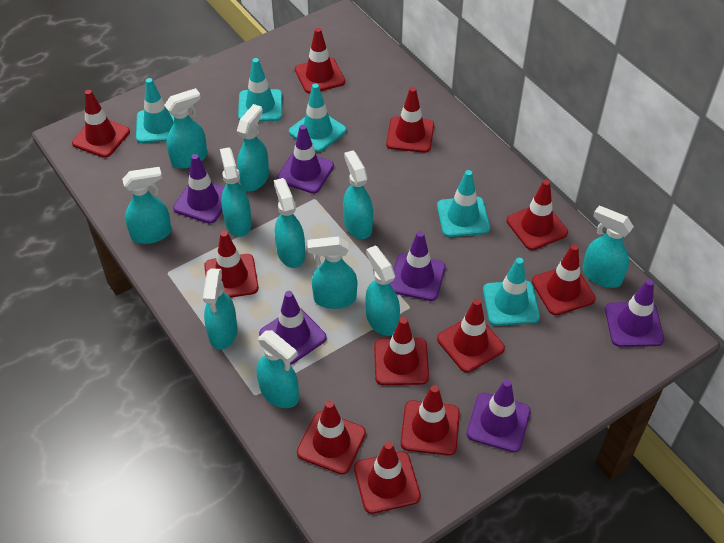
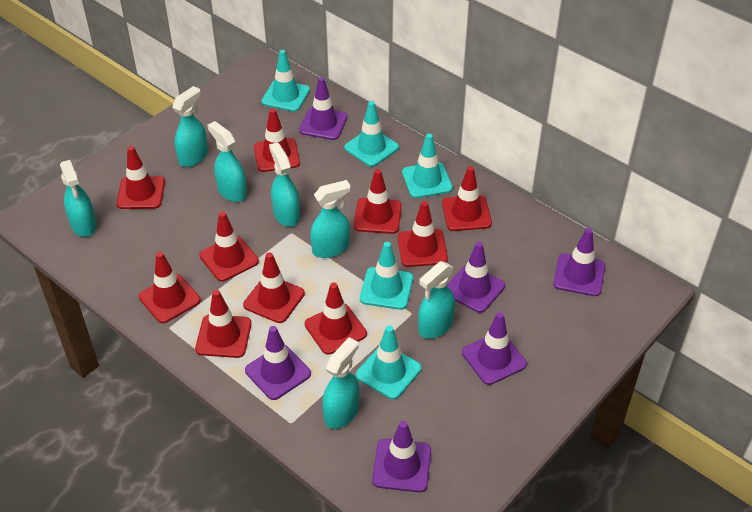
red traffic cone: [72,90,130,158] [204,231,259,298] [295,28,345,93] [297,401,366,474] [354,441,421,514] [374,317,429,385] [386,87,434,153] [401,385,460,455] [437,299,505,372] [506,180,568,250] [532,244,595,315] = 11 -> [116,146,165,209] [138,252,201,323] [195,290,252,358] [199,212,259,282] [243,252,305,323] [254,108,300,172] [305,282,367,355] [354,169,402,234] [398,201,448,267] [442,166,492,231] = 10
turquoise spray bottle: [122,167,172,244] [164,88,207,169] [203,268,237,350] [220,147,252,237] [237,104,269,191] [257,330,299,408] [274,178,305,268] [307,236,357,309] [343,150,373,239] [365,245,400,336] [583,205,634,288] = 11 -> [60,160,97,237] [172,86,208,167] [207,121,247,202] [269,142,300,227] [310,180,351,258] [322,337,359,429] [418,261,455,339] = 7

